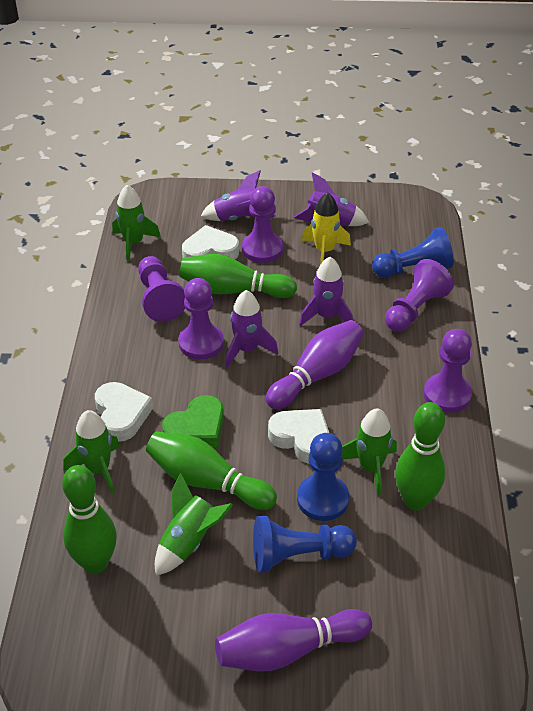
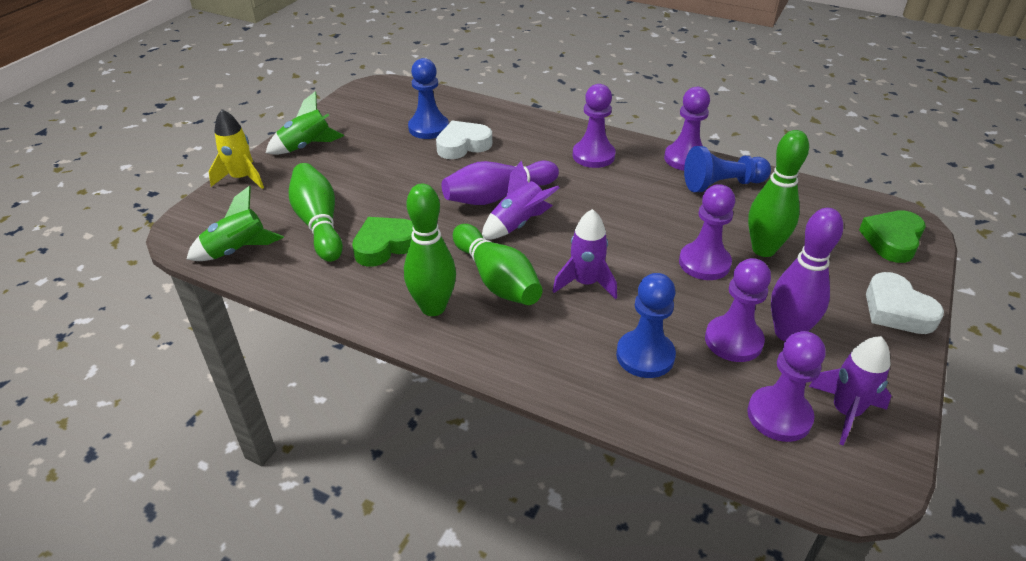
green heart: [162,395,224,448] = 1 -> [352,217,413,267] [859,210,926,263] = 2
green rocket: [63,410,120,494] [112,185,161,262] [155,473,233,576] [342,408,397,496] = 4 -> [187,186,284,261] [266,91,344,155] = 2
purple rocket: [201,170,276,221] [226,290,278,368] [294,172,369,226] [299,257,353,326] = 4 -> [482,160,560,240] [552,209,617,299] [809,336,892,445] = 3
white heart: [95,382,153,442] [182,225,239,259] [268,409,329,464] = 3 -> [436,121,492,159] [866,272,944,334] = 2

